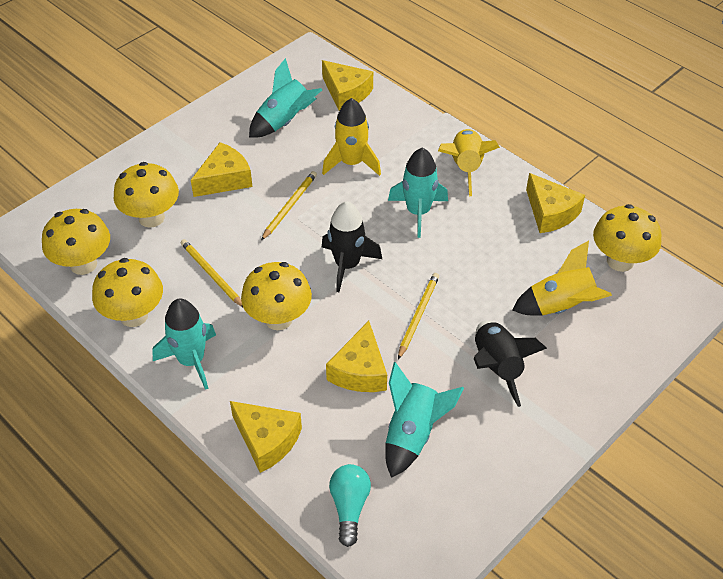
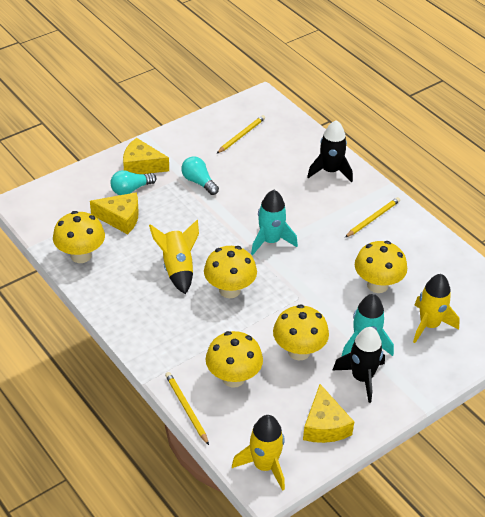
turquoise light bulb: [329,464,371,547] = 1 -> [110,170,156,195] [181,156,219,195] = 2
turquoise rocket: [152,298,216,390] [249,58,322,138] [385,362,464,478] [388,148,448,238] = 4 -> [251,190,298,255] [341,294,394,357] = 2
yellow cheese: [191,142,253,197] [230,401,302,473] [322,60,373,111] [326,321,387,392] [526,173,585,233] = 5 -> [90,192,139,234] [123,138,169,174] [303,384,354,443] = 3

